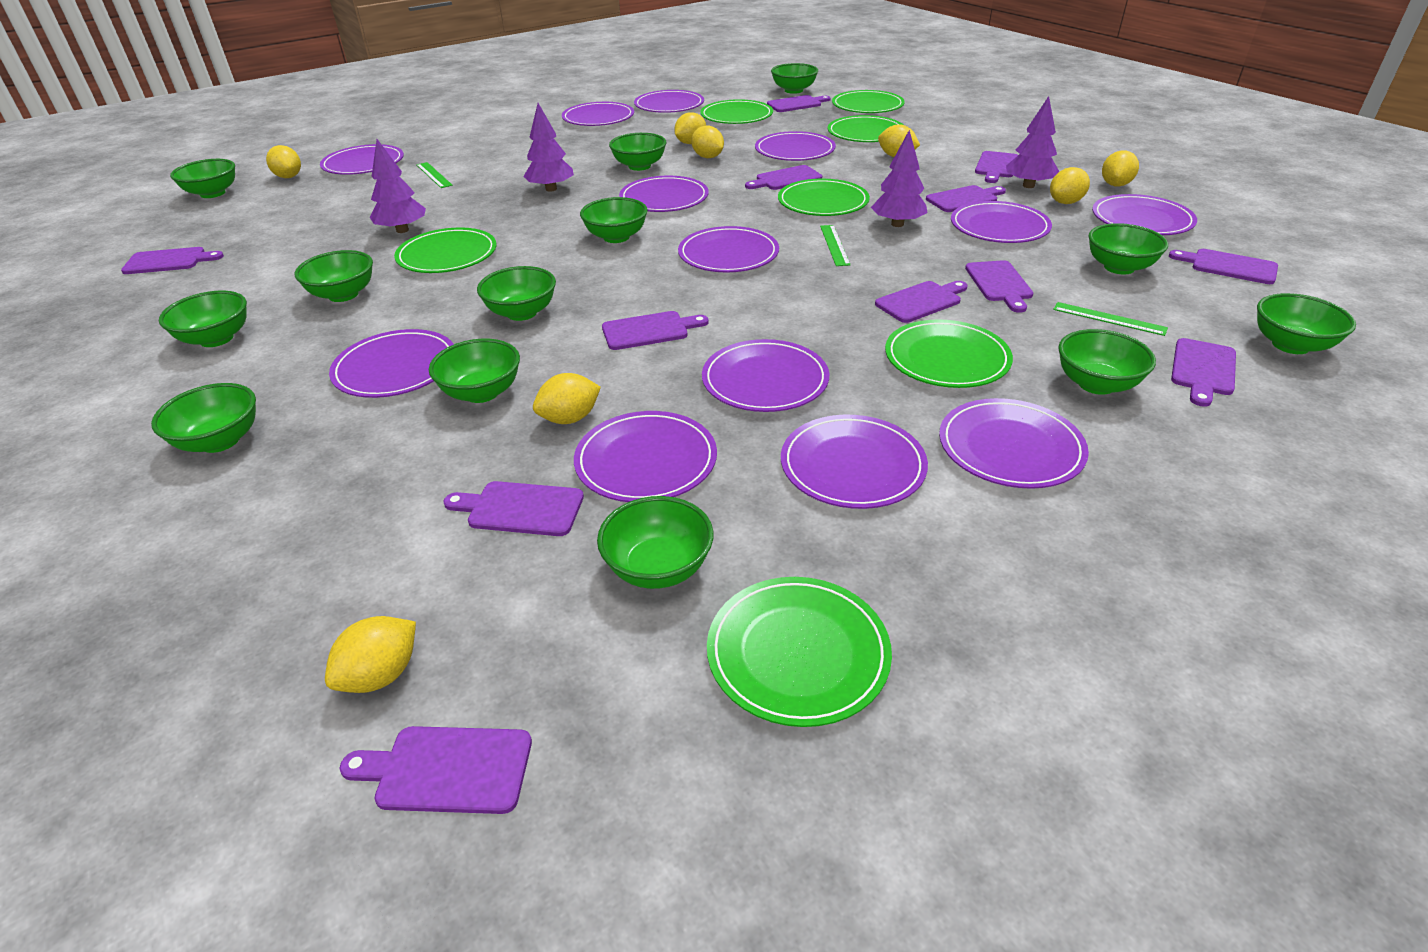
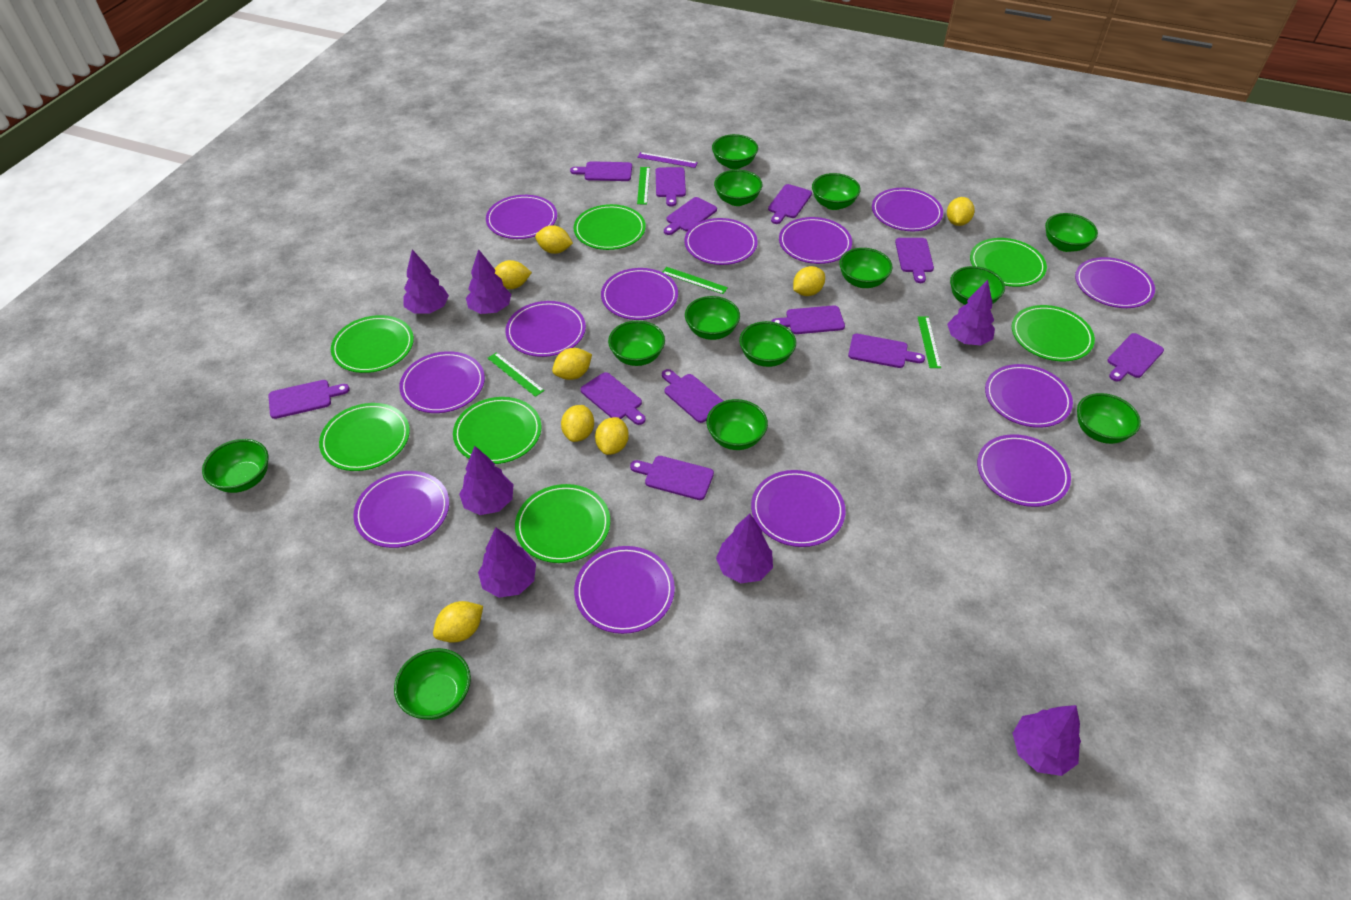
green ruler: [417,162,453,188] [820,225,851,266] [1053,302,1168,336] = 3 -> [488,352,545,397] [637,167,650,204] [663,267,728,294] [918,316,941,368] = 4
purple ruler: none = 0 -> [637,152,698,168] = 1
purple tree: [370,139,426,233] [523,103,574,192] [871,130,927,227] [1006,96,1060,188] = 4 -> [403,249,449,314] [459,446,514,515] [466,249,511,314] [478,528,536,598] [716,514,773,583] [947,280,995,345] [1013,705,1081,776] = 7

